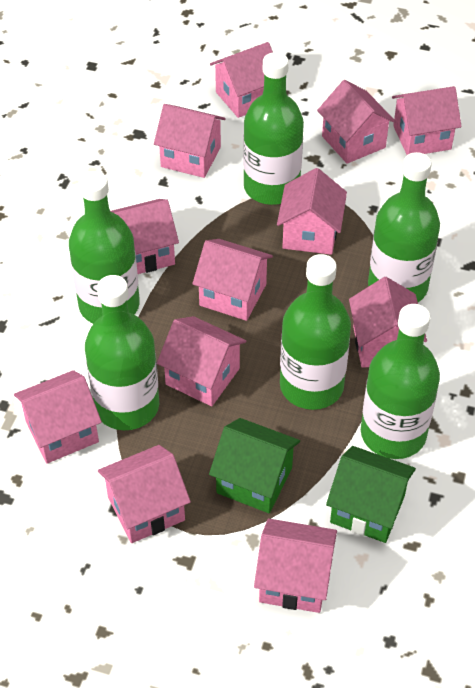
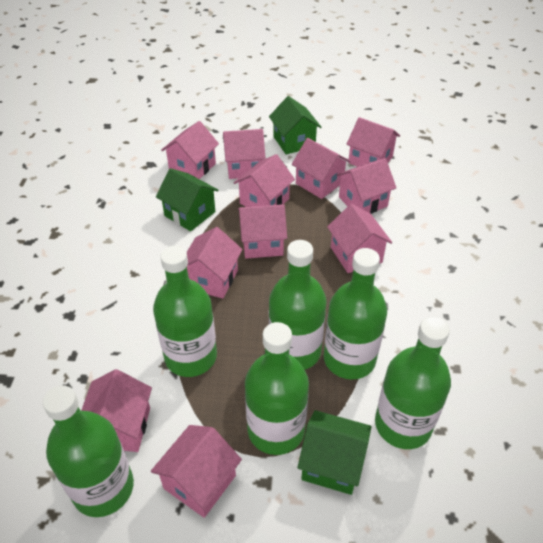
green house: [209,418,300,513] [326,446,416,543] = 2 -> [156,168,219,231] [269,96,321,154] [297,410,371,495] = 3
pink house: [14,370,102,463] [98,445,191,543] [110,199,179,274] [154,104,225,178] [157,316,246,406] [192,239,273,321] [210,42,273,118] [254,518,337,613] [277,168,347,255] [317,80,396,164] [349,277,427,368] [392,86,462,155] = 12 -> [81,369,152,452] [151,425,242,518] [161,121,219,179] [187,227,243,299] [223,129,266,179] [234,154,295,207] [238,204,287,259] [292,138,351,199] [327,204,392,273] [336,158,397,214] [346,117,400,167] = 11

